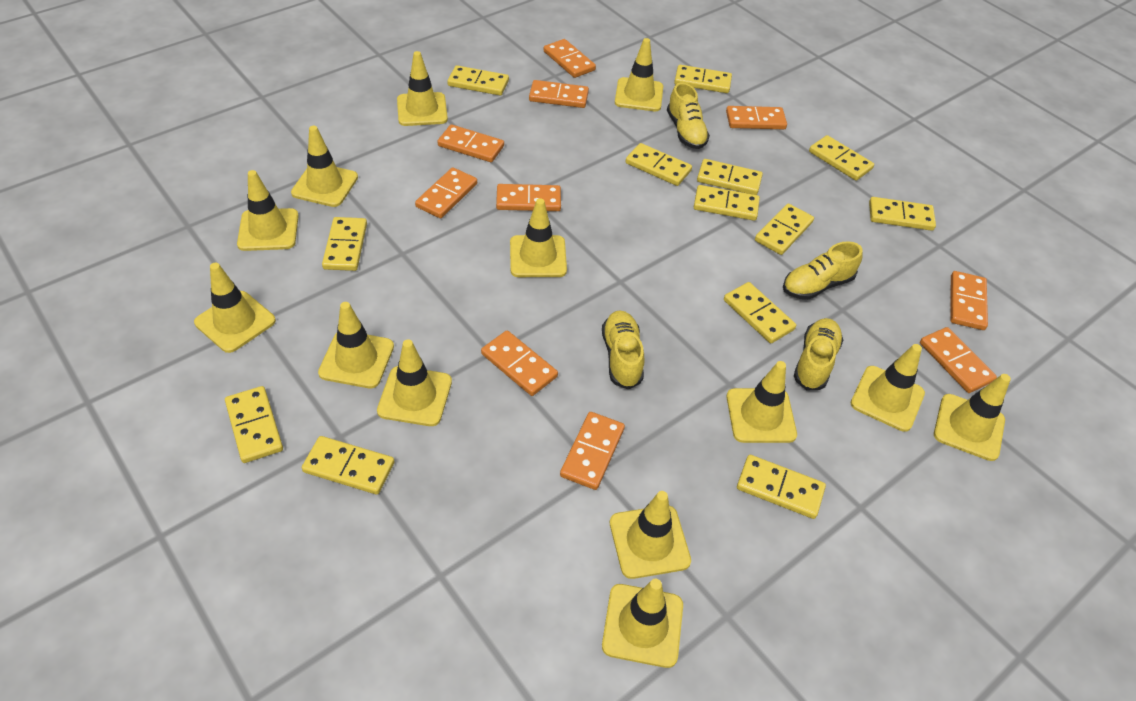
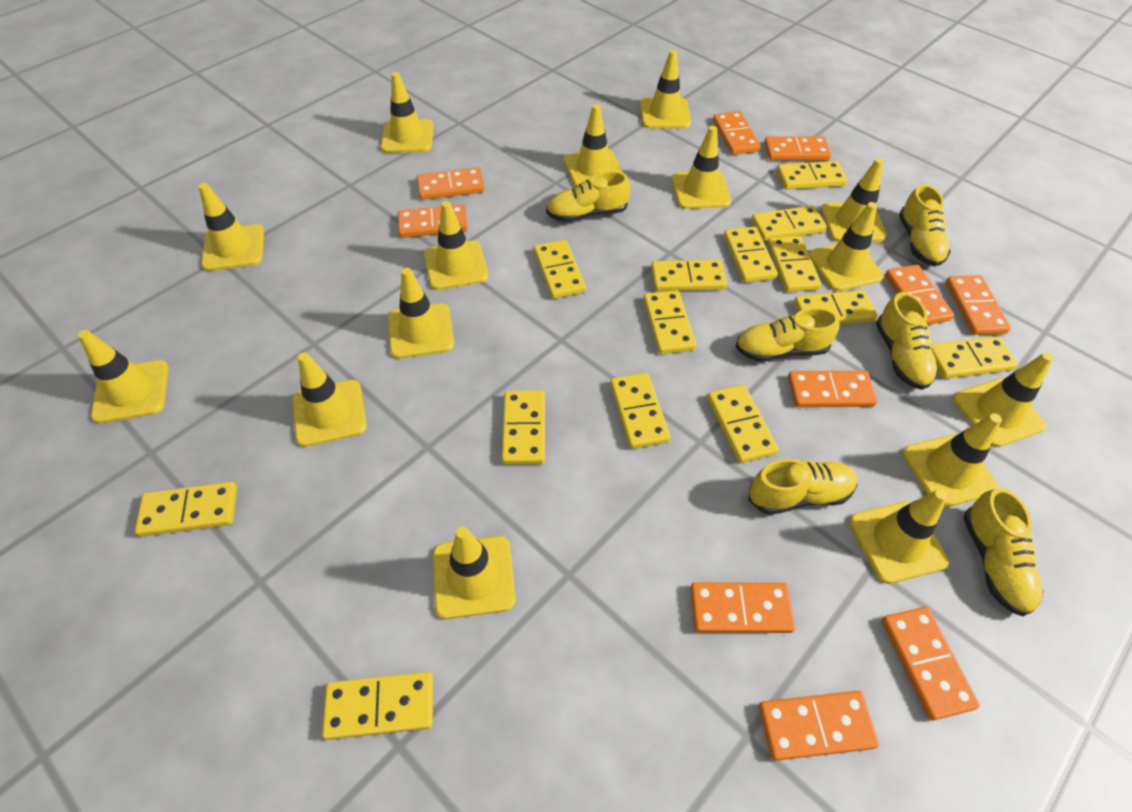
yellow domino: [225,386,283,463] [302,436,395,495] [322,217,367,271] [447,65,509,96] [625,143,692,186] [674,65,732,93] [694,185,760,221] [697,159,763,195] [724,282,796,343] [737,455,826,519] [755,203,814,255] [809,135,874,181] [869,197,936,231] = 13 -> [135,482,237,537] [322,672,433,740] [502,390,545,464] [534,240,586,299] [610,373,670,449] [643,290,696,354] [651,260,727,291] [707,385,778,463] [724,227,778,283] [751,206,827,241] [767,236,821,292] [777,161,848,190] [794,290,878,325] [931,336,1018,379] = 14
yellow shoe: [602,310,644,390] [667,82,710,149] [783,241,863,300] [794,318,843,390] = 4 -> [546,171,630,222] [735,307,839,362] [748,459,858,515] [876,292,938,390] [899,184,951,267] [964,488,1043,616] = 6
yellow traffic cone: [194,263,276,353] [237,170,299,251] [291,126,358,207] [318,302,394,388] [377,339,452,426] [397,51,448,126] [510,198,567,277] [602,579,683,668] [610,491,691,579] [615,38,663,111] [727,361,797,443] [851,344,925,432] [934,374,1011,461] = 13 -> [78,330,169,423] [198,183,264,271] [292,352,367,447] [381,72,434,153] [388,268,454,359] [424,201,488,290] [433,527,516,619] [564,104,623,187] [640,50,691,128] [672,126,731,209] [809,202,884,291] [821,158,887,242] [849,489,949,584] [903,413,1002,508] [953,352,1054,447] = 15

